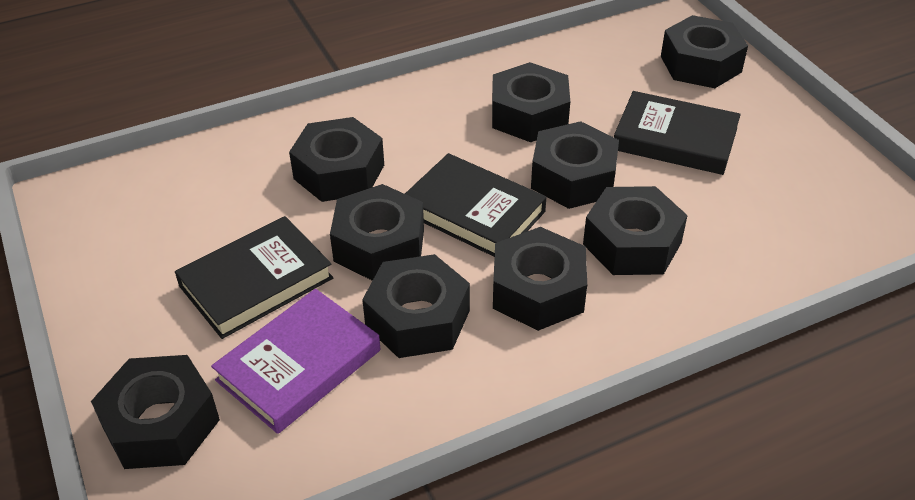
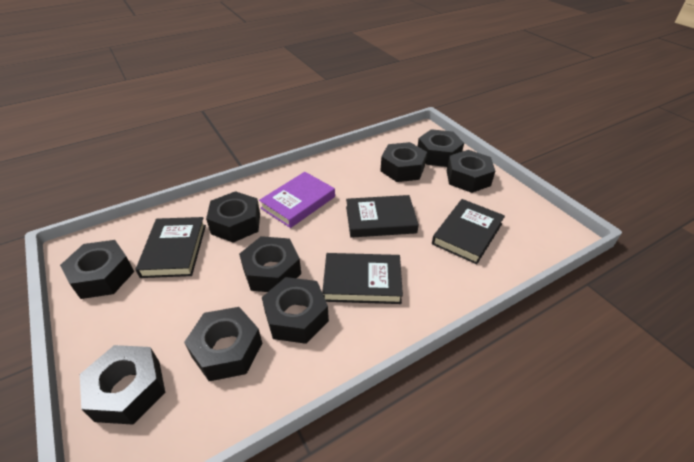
black book: [175,216,333,339] [405,153,546,257] [614,91,741,175] = 3 -> [136,217,206,278] [322,253,403,304] [346,195,419,238] [432,199,505,264] = 4

